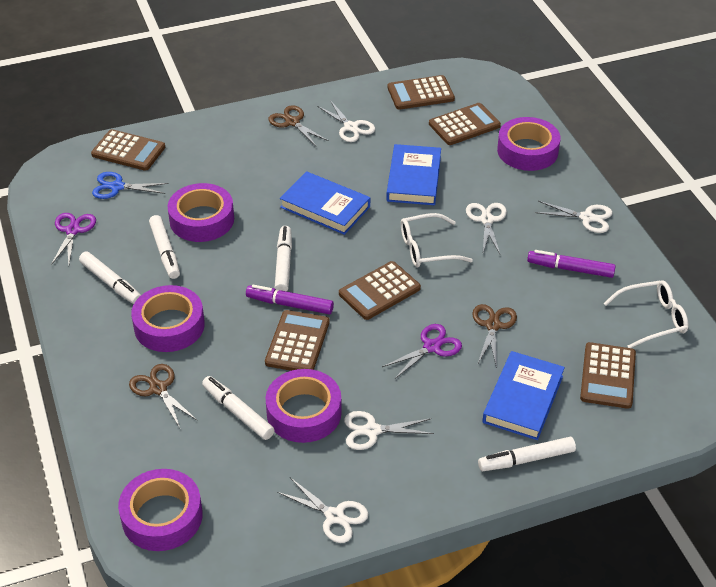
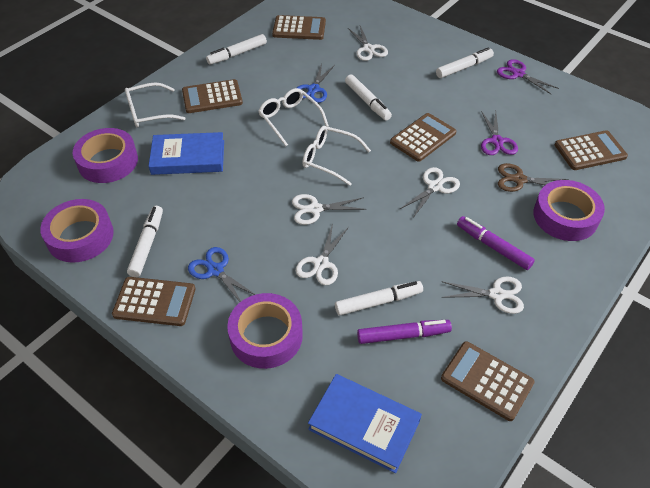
blue book: [280,171,370,235] [386,144,441,205] [482,351,565,440] = 3 -> [149,132,224,175] [308,374,422,473] = 2
blue scissors: [92,172,169,199] = 1 -> [188,247,256,302] [297,64,335,103] = 2
brown scissors: [129,364,198,428] [268,105,329,147] [472,304,517,368] = 3 -> [498,163,569,192] = 1
purple tape: [118,469,203,551] [131,285,205,352] [168,183,234,242] [265,369,342,443] [497,117,560,171] = 5 -> [40,199,114,263] [73,128,138,183] [227,293,303,369] [533,180,605,241] = 4
white glasses: [401,213,473,267] [604,280,688,348] = 2 -> [125,82,185,127] [258,88,329,146] [302,126,371,186] = 3

